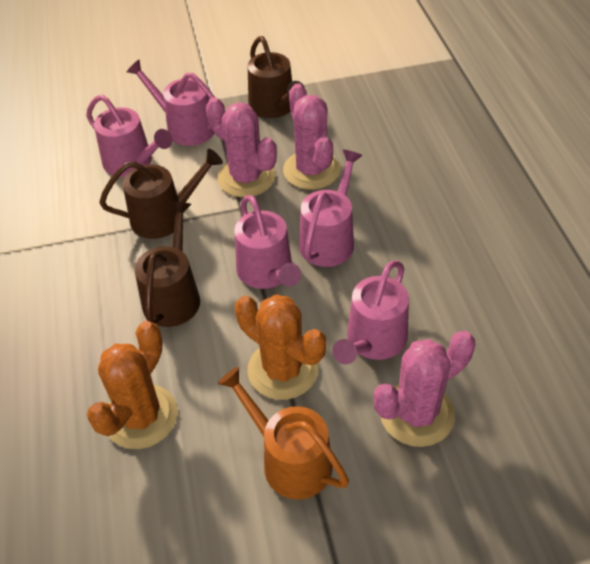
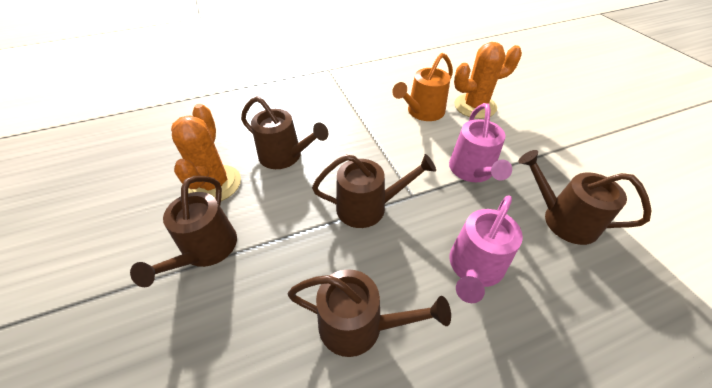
brown watering can: [99,149,223,239] [135,201,200,327] [248,36,305,118] = 3 -> [130,176,237,287] [241,96,328,169] [288,269,451,357] [312,154,436,228] [518,150,652,245] = 5
pink cactus: [206,97,277,197] [283,83,340,190] [374,331,475,447] = 3 -> none = 0
pink watering can: [86,95,172,177] [127,60,215,146] [234,195,301,289] [299,150,363,267] [333,260,409,364] = 5 -> [449,103,512,182] [449,195,523,303] = 2

